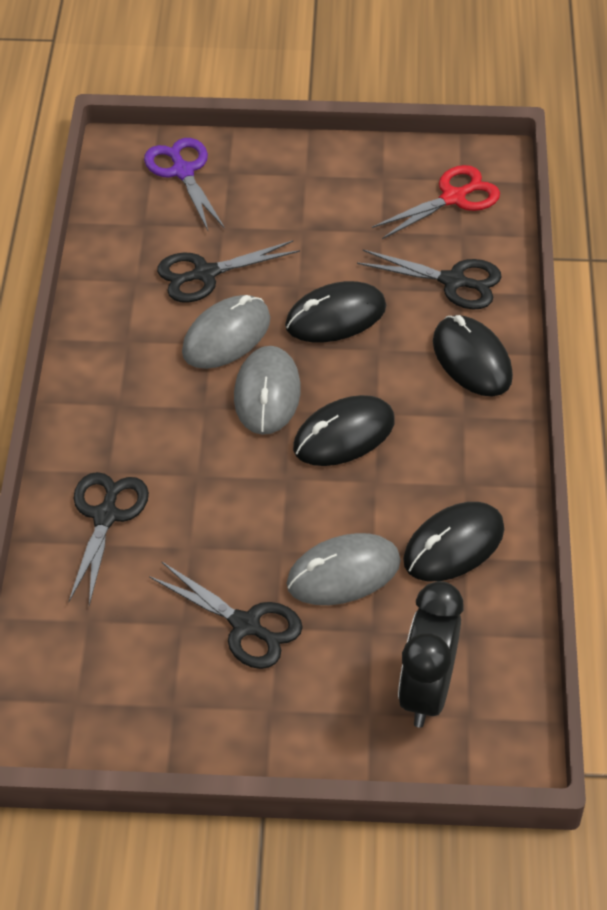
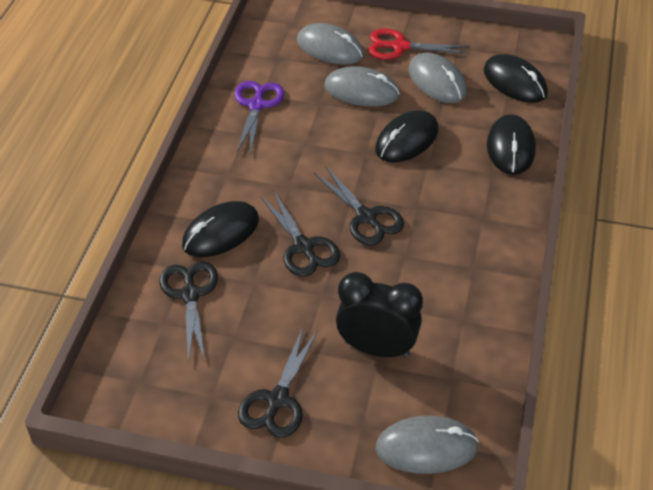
grey mouse: [182,295,270,369] [234,346,301,435] [287,533,401,605] = 3 -> [297,23,364,65] [324,66,400,107] [375,416,479,474] [409,53,467,103] = 4

